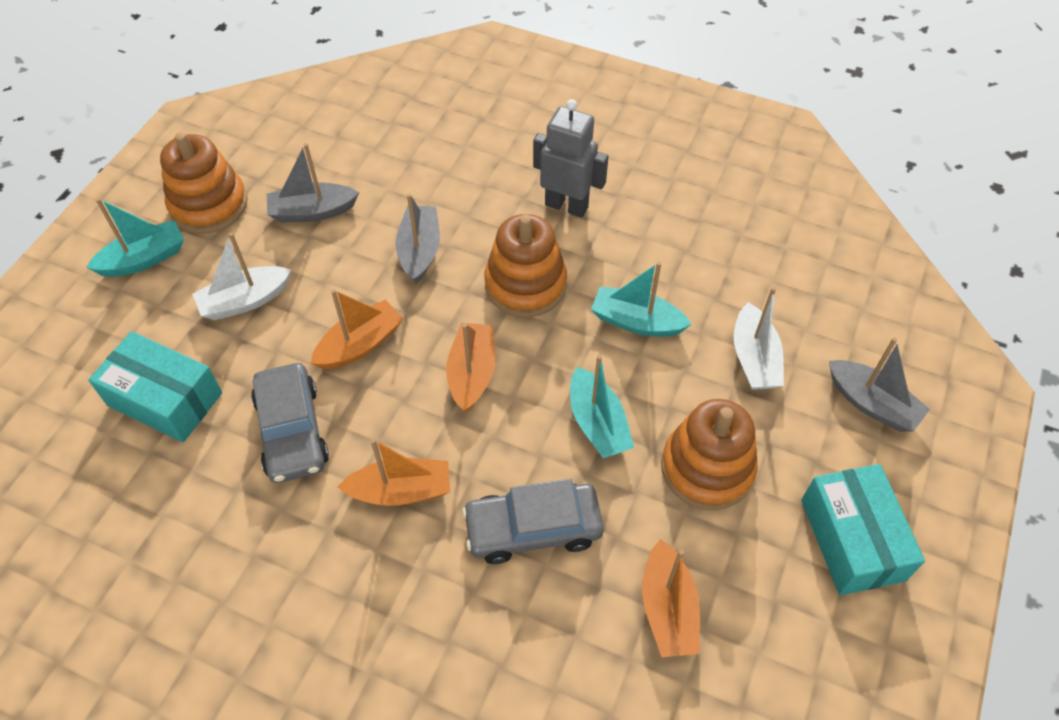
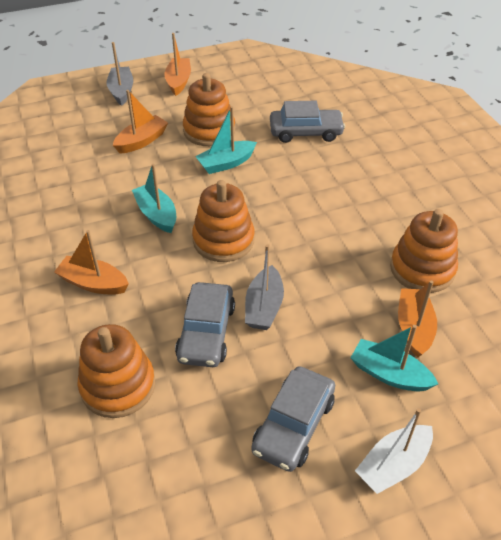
grey boat: [267,143,359,223] [395,193,440,284] [829,337,930,432] = 3 -> [106,42,133,106] [245,244,284,330] = 2
grey car: [251,363,329,483] [462,479,604,564] = 2 -> [175,282,235,367] [251,366,335,472] [270,101,345,143] = 3
grey robot: [533,99,609,218] = 1 -> none = 0
orange stacking toy: [160,132,248,234] [484,214,567,317] [661,399,758,510] = 3 -> [78,324,155,418] [183,73,235,146] [192,180,255,262] [390,209,458,293] = 4
turquoise box: [88,331,222,442] [801,464,925,595] = 2 -> none = 0
white boat: [192,232,291,320] [734,287,784,390] = 2 -> [355,408,433,494] = 1

